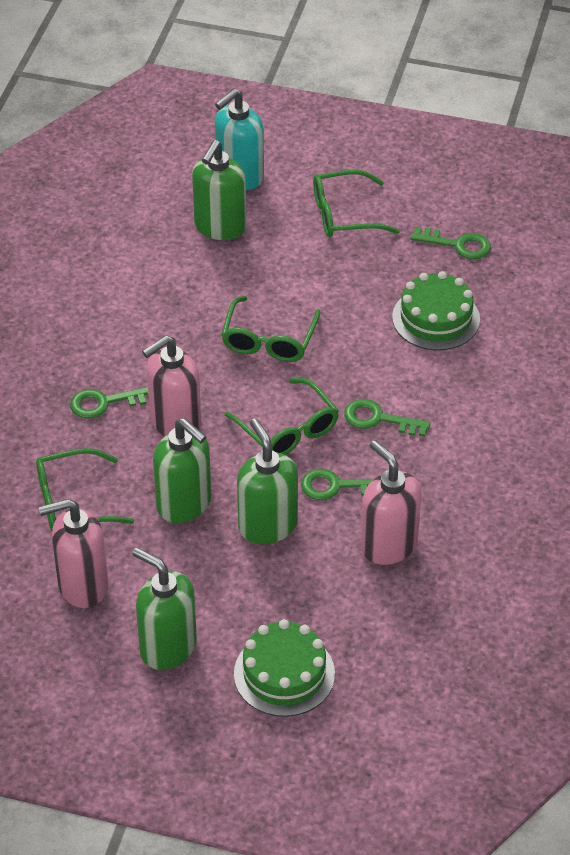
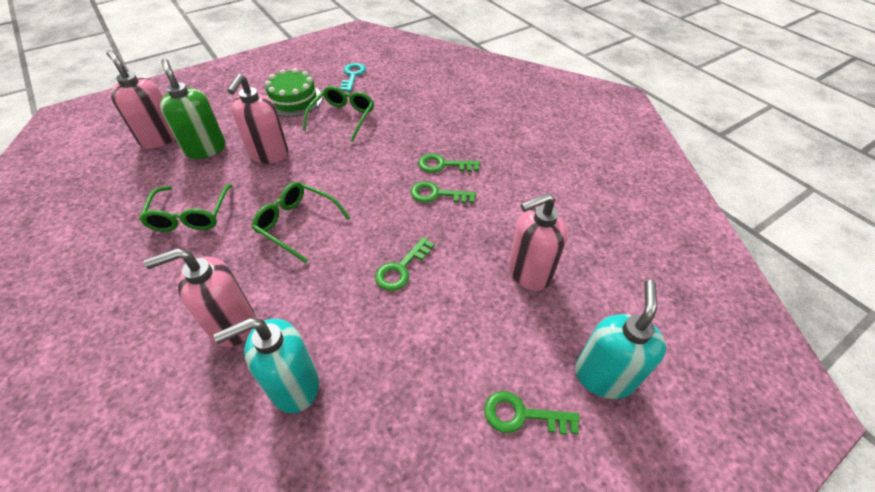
green cake: [234,619,335,717] [392,271,480,350] = 2 -> [265,68,322,117] = 1
green glasses: [36,448,134,532] [221,296,320,362] [225,378,339,455] [313,170,400,237] = 4 -> [139,184,233,232] [252,182,350,263] [302,86,374,142] = 3
green soap dispenser: [133,547,197,670] [153,418,211,523] [192,140,246,240] [237,419,298,544] = 4 -> [160,59,225,159] = 1
pink soap dispenser: [39,499,109,608] [142,335,201,436] [361,440,421,565] = 3 -> [106,50,175,148] [144,248,255,347] [227,74,288,164] [509,193,567,291] = 4
turquoise key: none = 0 -> [340,63,366,92] = 1
turquoise soap dispenser: [215,89,264,190] = 1 -> [214,318,319,413] [575,280,666,399] = 2

